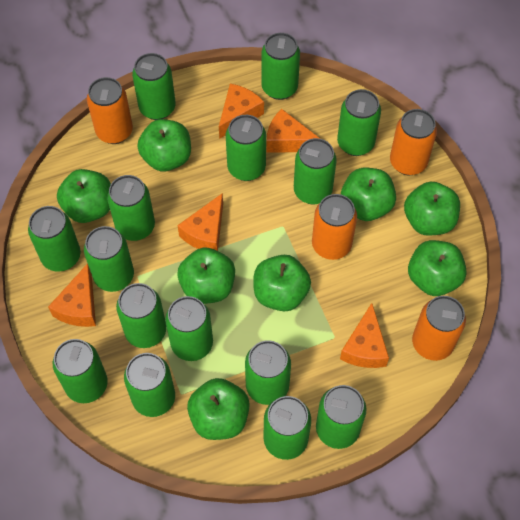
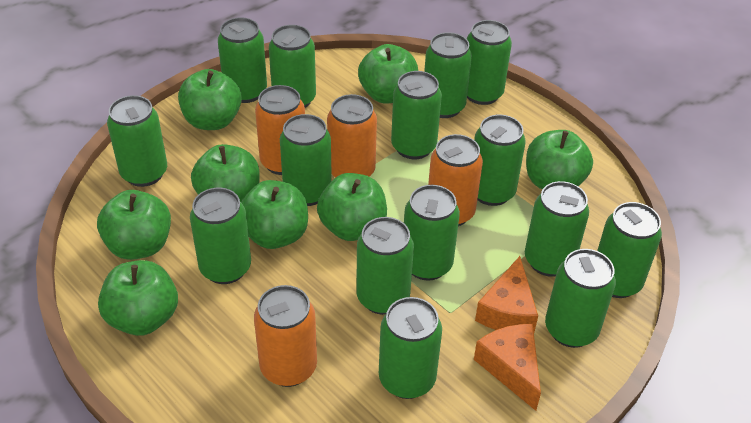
orange cheese: [48,263,96,327] [177,193,223,251] [219,84,264,139] [266,109,320,153] [340,303,389,368] = 5 -> [474,324,541,411] [475,256,538,332] = 2

